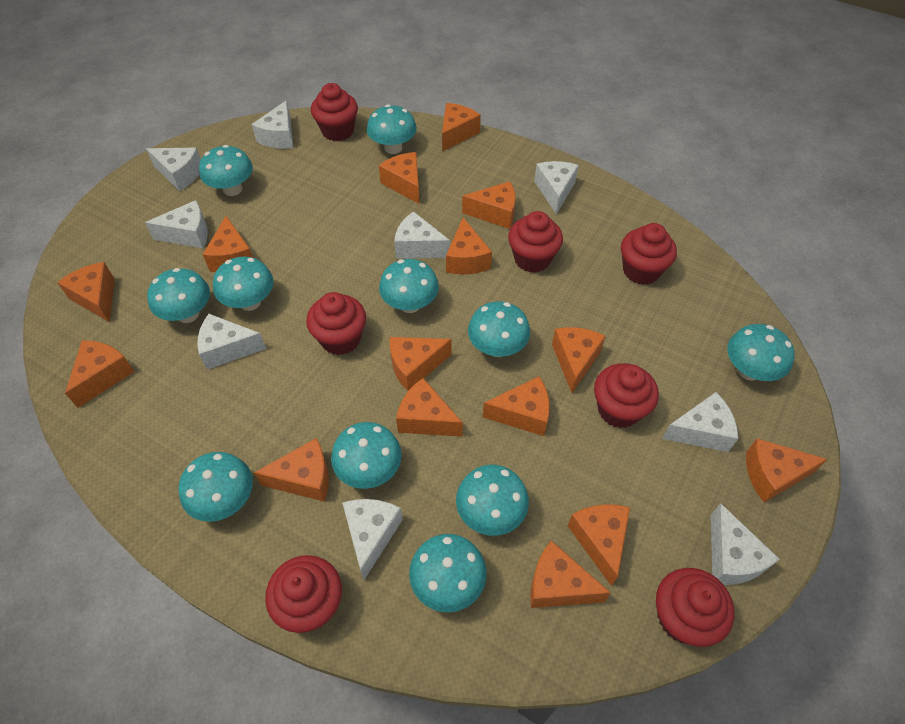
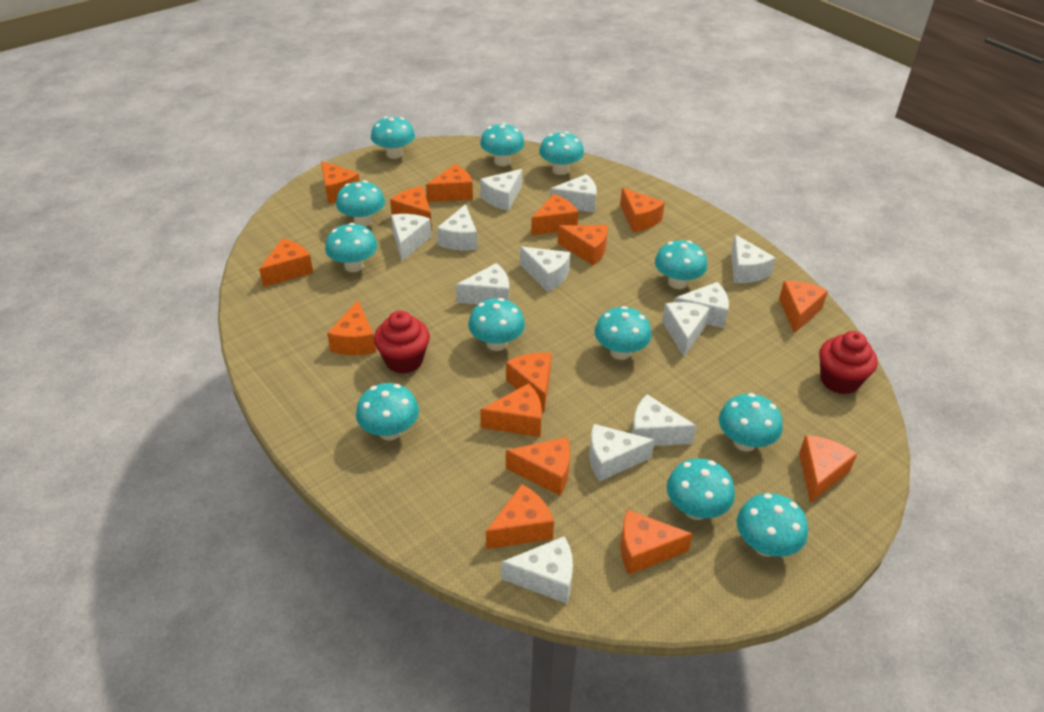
red cupcake: [265,555,342,633] [306,292,366,355] [311,83,358,141] [508,211,563,273] [594,363,659,428] [621,223,677,285] [656,568,734,647] = 7 -> [374,311,430,374] [819,331,877,395] = 2
turquoise mushroom: [147,268,210,323] [178,452,253,522] [199,145,253,196] [213,257,273,311] [331,422,402,489] [367,104,417,154] [379,259,439,313] [409,534,487,612] [456,465,529,536] [468,301,530,357] [727,324,795,381] = 11 -> [325,223,377,272] [336,180,385,227] [356,383,419,440] [371,116,415,159] [468,298,525,351] [480,123,525,166] [539,132,584,175] [595,306,652,360] [655,240,707,289] [667,458,735,520] [719,393,783,451] [737,493,808,557] = 12
white cheese: [145,200,208,248] [146,148,201,191] [197,314,266,370] [252,100,293,149] [342,499,403,580] [394,211,450,258] [534,161,579,214] [662,392,738,452] [711,503,779,585] = 9 -> [391,214,432,261] [437,204,477,251] [456,263,509,305] [480,169,522,211] [501,536,573,604] [520,246,571,292] [550,174,597,213] [590,424,655,482] [632,394,697,446] [662,302,710,357] [674,282,729,328] [731,235,775,283] = 12

